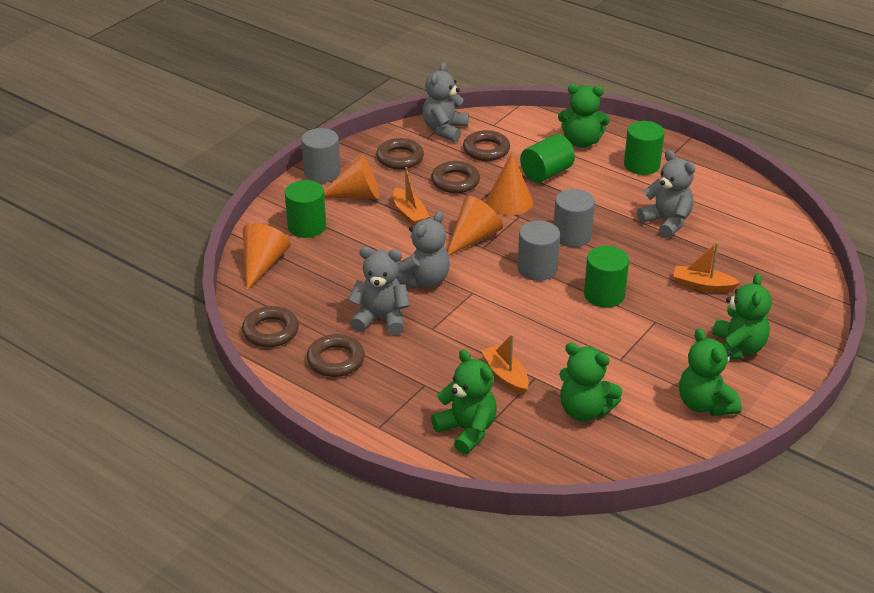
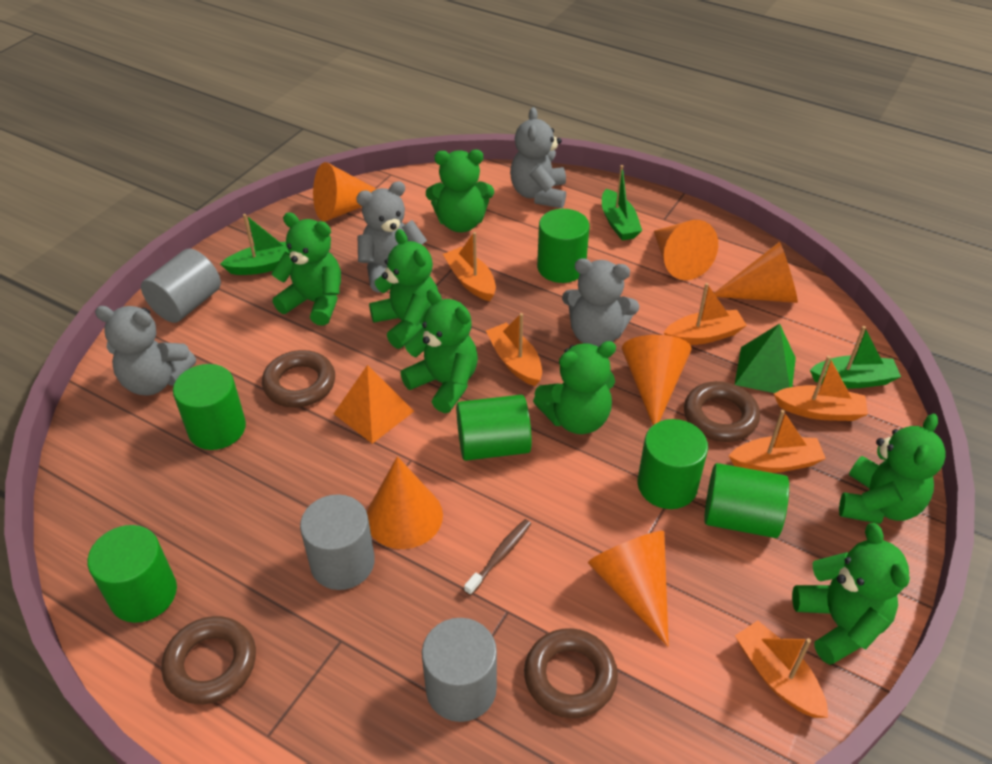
brown ring: [242,306,299,347] [307,334,365,377] [376,138,424,169] [431,161,480,193] [463,130,510,161] = 5 -> [161,616,256,704] [262,350,335,408] [524,628,618,718] [684,381,760,442] = 4
brown toothbrush: none = 0 -> [464,519,531,596] = 1
green boat: none = 0 -> [220,214,289,275] [602,165,642,241] [810,326,901,389] = 3
green cylinder: [285,180,326,238] [520,134,575,183] [584,246,629,307] [624,121,665,175] = 4 -> [87,525,177,623] [173,364,246,450] [456,395,532,461] [537,209,589,283] [638,419,708,509] [704,463,789,538] = 6
green pyramid: none = 0 -> [735,324,796,393] = 1
green teddy bear: [431,349,497,454] [558,84,610,148] [559,342,622,421] [679,328,742,416] [712,273,772,360] = 5 -> [271,212,341,326] [369,229,438,349] [400,289,478,413] [426,150,494,232] [533,341,616,434] [792,523,910,665] [839,413,946,524] = 7
orange boat: [393,167,430,226] [481,334,529,395] [673,242,740,293] = 3 -> [443,232,496,301] [486,313,542,386] [663,283,747,345] [729,410,826,473] [735,620,828,718] [774,356,868,421] = 6
orange cone: [243,223,291,290] [324,155,379,199] [447,196,503,255] [486,153,533,216] = 4 -> [313,162,376,221] [367,456,443,549] [588,531,669,647] [622,335,692,425] [654,220,718,280] [714,242,798,303] = 6
orange pyramid: none = 0 -> [334,365,414,444] = 1

